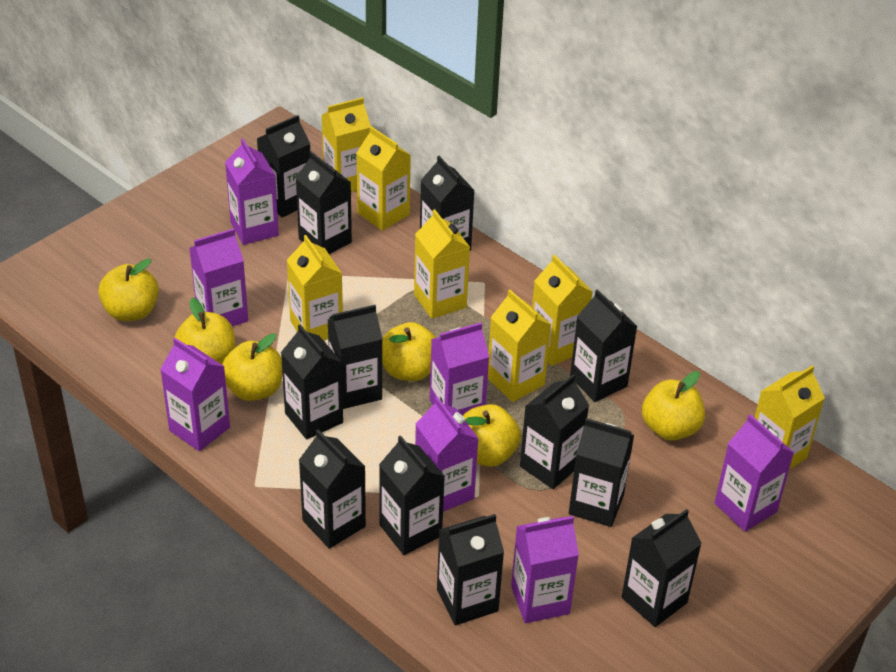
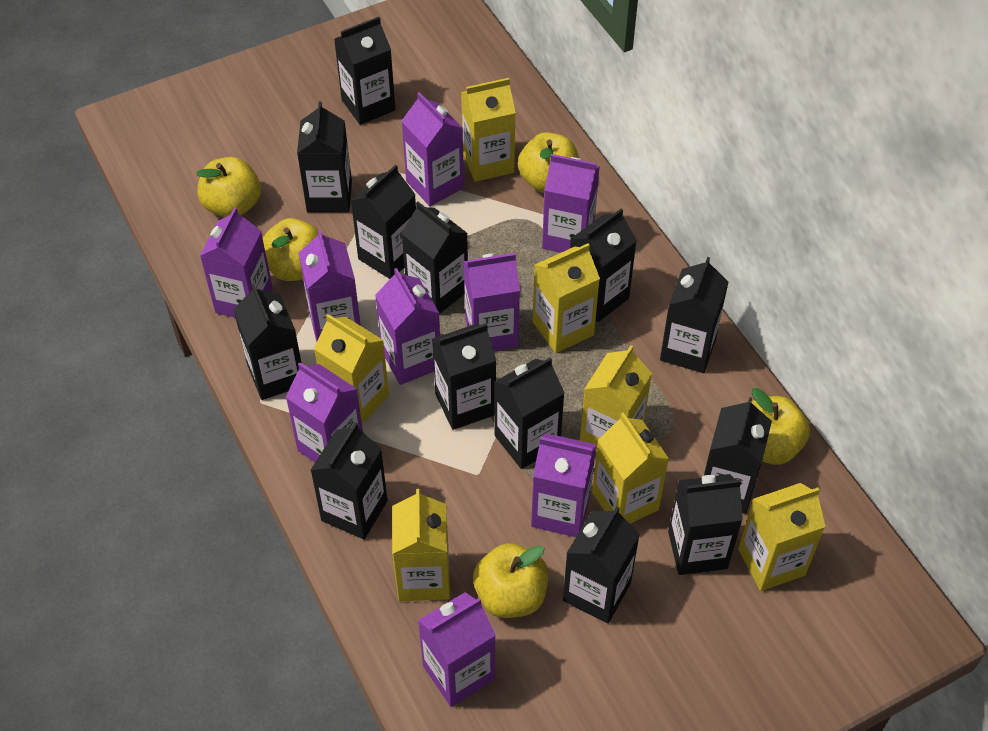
black carton: [257,115,310,217] [281,325,343,440] [295,151,352,254] [299,430,366,549] [328,305,383,409] [379,435,445,555] [420,156,475,251] [437,514,504,625] [520,374,589,489] [569,418,634,527] [570,289,638,402] [622,509,702,627] = 12 -> [233,283,301,400] [297,102,352,213] [311,422,388,539] [334,17,396,125] [351,165,416,279] [401,202,468,314] [432,323,496,430] [495,358,564,469] [563,506,640,623] [570,208,637,322] [660,257,728,373] [668,474,743,575] [704,397,772,514] = 13
purple carton: [160,338,230,451] [189,229,248,327] [225,139,279,245] [415,396,479,512] [430,323,489,416] [511,516,579,623] [715,414,794,532] = 7 -> [200,207,273,318] [286,362,363,462] [299,229,361,342] [375,268,440,385] [401,92,464,206] [418,592,496,707] [463,253,520,351] [531,433,596,537] [542,154,600,253] = 9
yellow apple: [98,259,159,321] [175,298,235,364] [222,333,283,401] [382,322,436,381] [463,404,521,467] [642,371,705,441] = 6 -> [196,157,261,217] [263,218,323,281] [473,543,549,618] [518,132,579,193] [751,388,810,465] = 5

